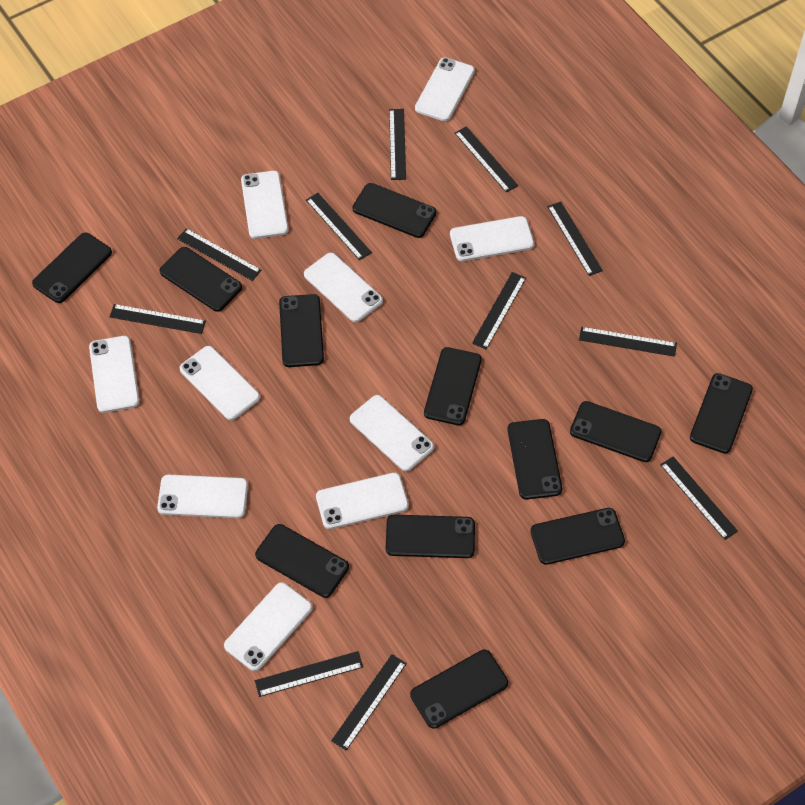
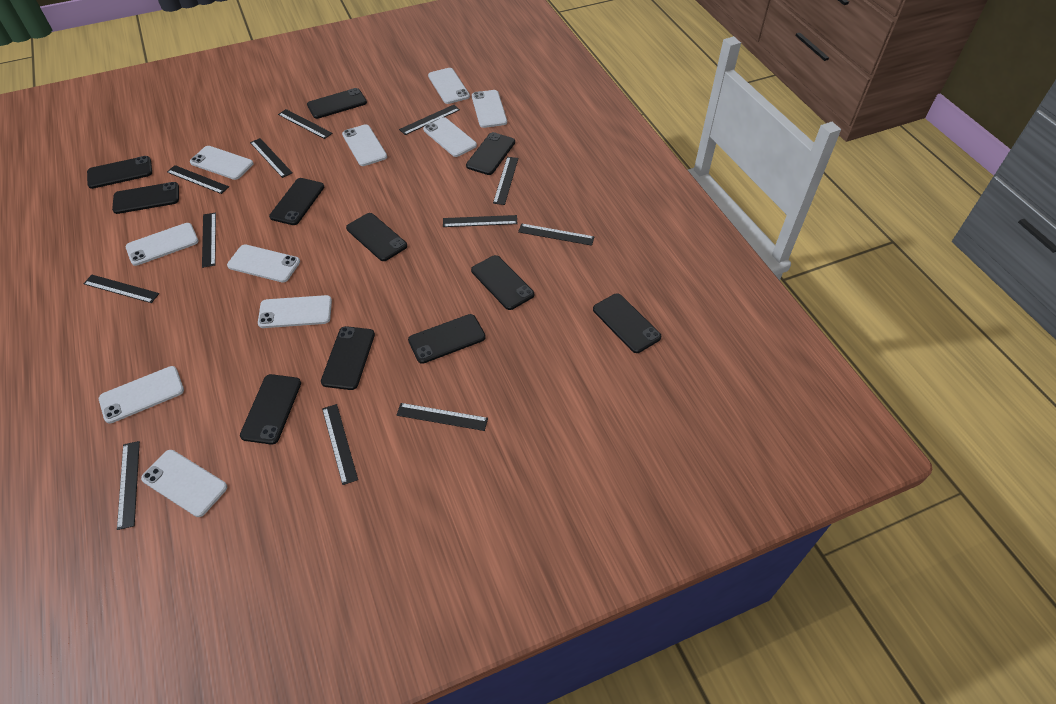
black phone: [32,233,112,303] [159,247,242,312] [255,524,349,598] [279,294,324,367] [352,183,437,238] [386,515,475,558] [410,650,508,729] [424,347,482,425] [507,419,562,499] [530,508,625,565] [570,401,661,462] [690,373,753,453] = 12 -> [87,156,152,189] [112,182,179,214] [240,374,301,444] [269,178,324,225] [307,88,367,119] [321,326,375,390] [346,213,407,261] [408,314,486,364] [466,132,515,175] [471,255,534,310] [593,293,661,353] = 11
black ruler: [109,304,206,334] [177,228,262,281] [255,651,363,697] [306,193,372,260] [331,654,407,751] [389,109,406,180] [455,126,518,193] [472,272,526,349] [547,202,603,276] [579,327,677,357] [660,456,738,540] = 11 -> [83,275,159,303] [117,441,140,530] [167,165,229,194] [202,212,216,268] [250,138,293,178] [278,109,333,139] [322,404,358,485] [397,403,488,431] [399,105,460,135] [443,215,518,227] [493,157,518,205] [518,223,594,246] = 12

